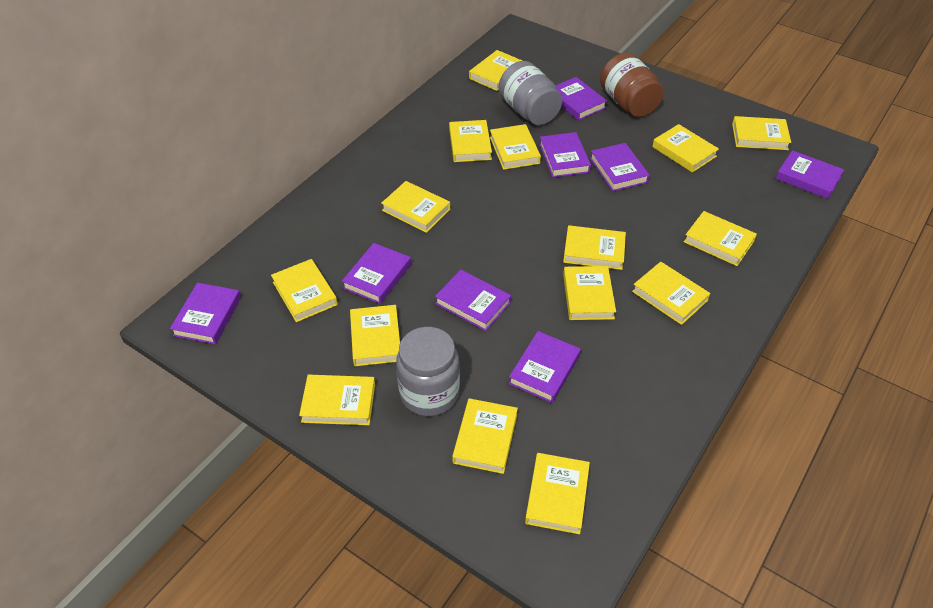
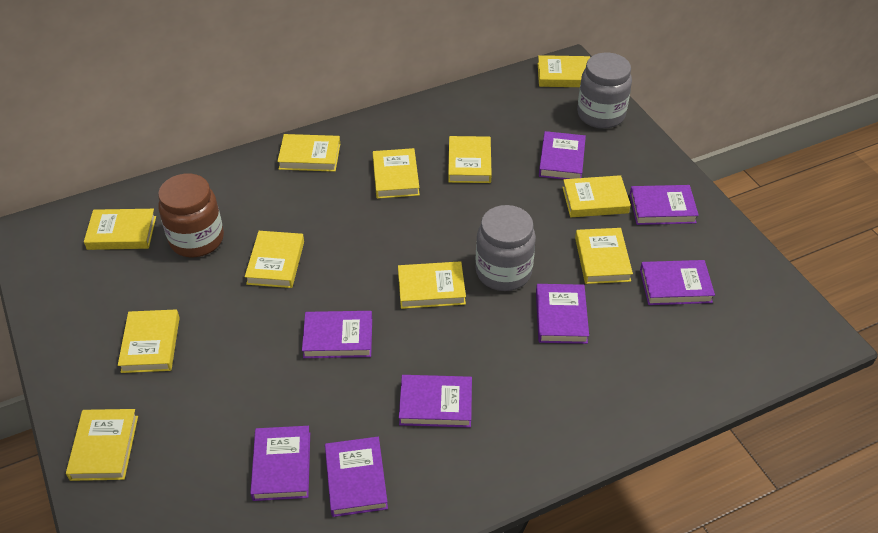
yellow book: [271,259,338,322] [299,375,375,425] [350,305,400,366] [381,181,450,233] [449,120,492,162] [452,398,518,474] [469,50,522,91] [490,124,541,170] [525,453,590,534] [563,225,626,270] [563,266,616,320] [632,262,710,325] [652,124,719,173] [684,211,757,266] [732,116,791,150] = 15 -> [66,409,138,481] [84,209,156,250] [118,309,180,373] [245,231,304,288] [277,134,340,172] [373,148,420,199] [398,261,466,309] [448,136,492,183] [538,55,590,87] [562,175,631,217] [575,228,633,284] = 11

